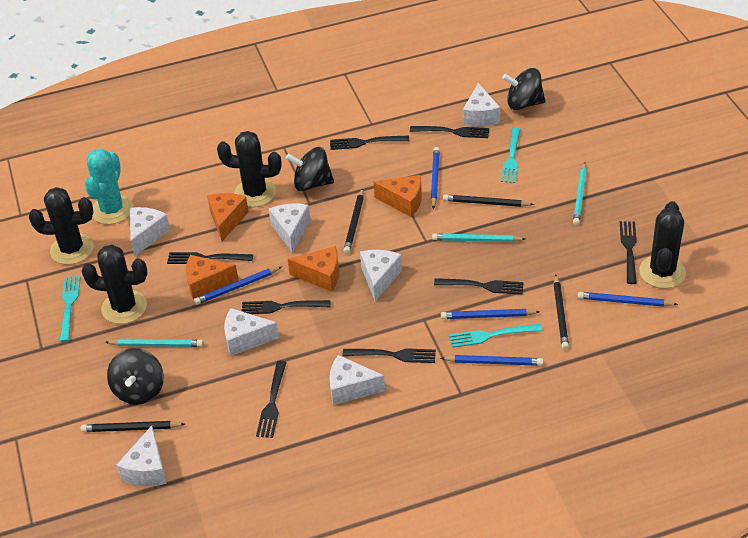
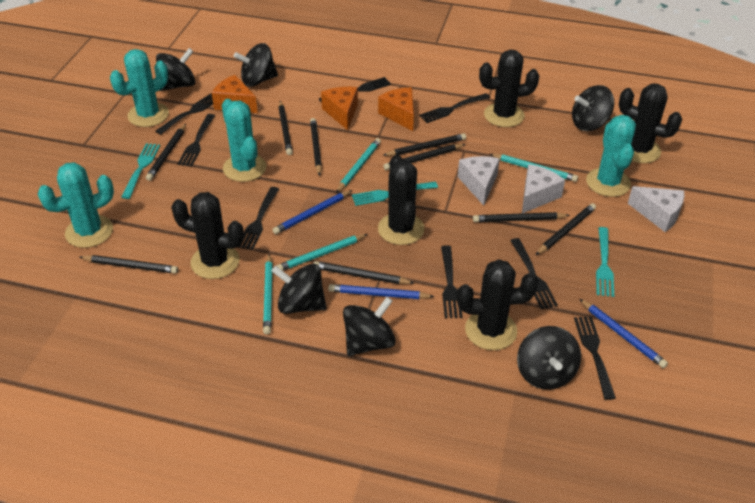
black cactus: [29,187,94,265] [82,244,148,324] [217,131,281,207] [639,201,686,288] = 4 -> [171,192,244,279] [378,155,425,245] [457,259,539,350] [479,50,539,127] [619,84,682,163] = 5
black pencil: [81,421,185,432] [343,189,364,254] [443,194,534,207] [554,274,569,350] = 4 -> [80,255,178,274] [146,124,186,181] [278,101,293,155] [310,118,322,176] [313,261,414,284] [383,133,466,156] [383,144,465,170] [473,212,570,222] [536,203,596,255] = 9
black spinning top: [107,348,164,405] [286,147,334,191] [502,68,545,110] = 3 -> [156,48,195,91] [234,43,278,87] [271,264,327,314] [343,297,396,356] [517,326,581,390] [572,85,614,131] = 6
blue pencil: [194,267,282,305] [431,147,440,209] [441,309,540,319] [441,355,543,366] [578,292,678,307] = 5 -> [272,190,352,234] [328,284,435,299] [580,299,668,368] = 3
orange cheese: [186,255,239,300] [207,193,248,241] [288,246,339,292] [374,175,422,217] = 4 -> [212,75,258,113] [321,87,358,130] [378,87,414,131] = 3
turquoise cactus: [85,148,133,224] = 1 -> [37,162,114,248] [110,49,169,127] [222,99,266,182] [586,115,636,197] = 4
turquoise pencil: [105,339,203,347] [432,233,525,242] [573,162,587,225] = 3 -> [263,254,273,335] [276,234,368,271] [336,138,381,193] [490,154,578,182] = 4
white cheese: [116,426,167,486] [130,207,170,256] [224,308,279,356] [269,203,310,253] [330,355,385,405] [360,250,402,301] [463,83,500,127] = 7 -> [458,156,500,206] [522,164,565,213] [628,186,684,232] = 3

